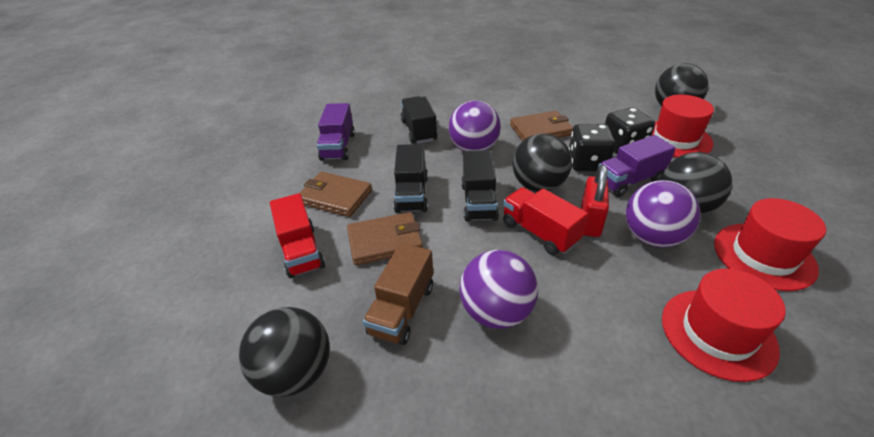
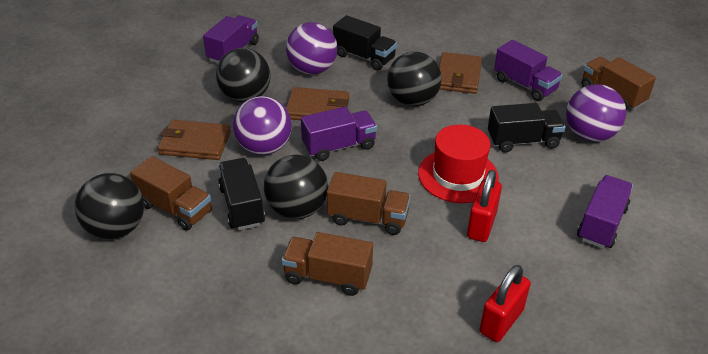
black dice: [569,124,615,171] [605,107,655,154] = 2 -> none = 0
brown truck: [363,243,433,345] = 1 -> [130,156,212,230] [282,232,373,296] [327,172,411,235] [582,57,656,110] = 4
purple truck: [317,103,355,161] [598,135,676,197] = 2 -> [203,15,259,64] [301,107,377,161] [494,40,563,101] [577,175,633,249] = 4
red hat: [652,95,714,158] [662,269,786,382] [714,198,826,291] = 3 -> [418,125,499,203] = 1
red padlock: [581,165,609,237] = 1 -> [467,170,502,242] [479,265,531,342] = 2
red truck: [270,193,325,278] [503,187,588,255] = 2 -> none = 0

